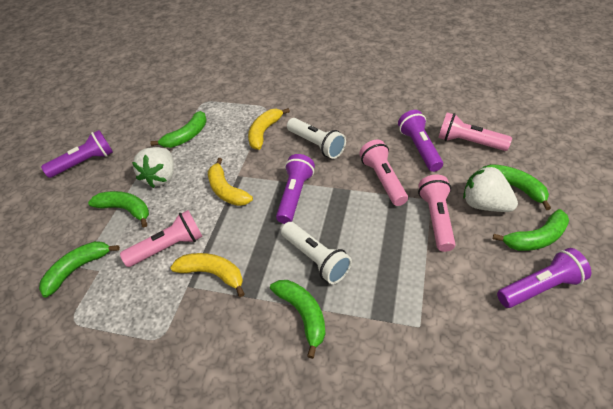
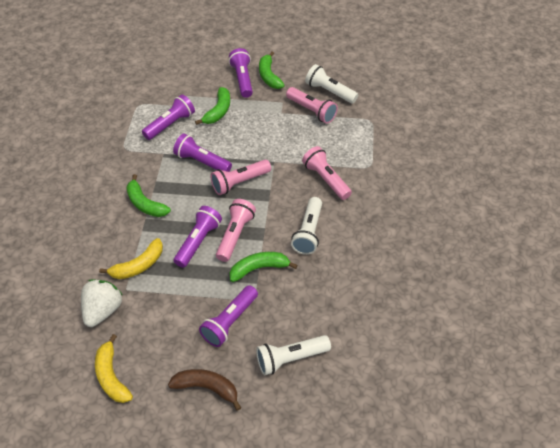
brown banana: none = 0 -> [168,369,241,411] = 1
green banana: [39,241,120,298] [88,191,149,227] [150,111,207,148] [270,280,325,359] [483,164,551,210] [493,209,569,251] = 6 -> [126,174,171,217] [195,87,230,125] [230,252,297,282] [259,51,285,89] = 4
purple flashlight: [41,130,113,178] [276,154,315,224] [398,110,443,172] [497,248,591,308] = 4 -> [142,94,195,140] [173,134,232,172] [174,206,222,268] [199,285,258,347] [229,48,253,98] = 5
white flashlight: [281,222,352,284] [287,118,346,159] = 2 -> [256,335,331,376] [291,197,322,255] [305,64,358,104] = 3
white strawberry: [132,147,174,188] [463,166,518,212] = 2 -> [81,279,123,327] = 1
yellow banana: [170,253,244,297] [208,158,253,206] [248,108,290,150] = 3 -> [95,334,133,403] [99,238,163,279] = 2

